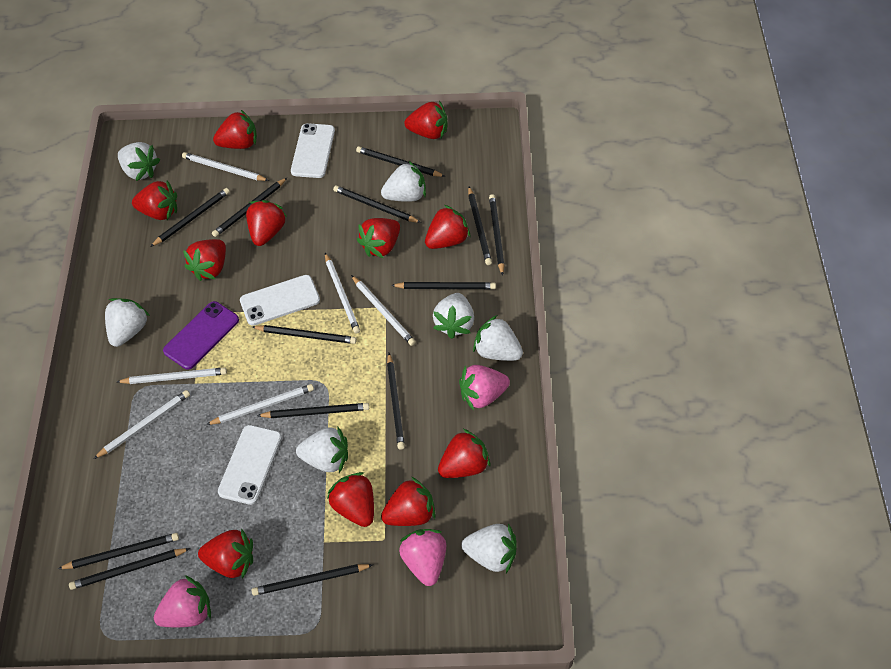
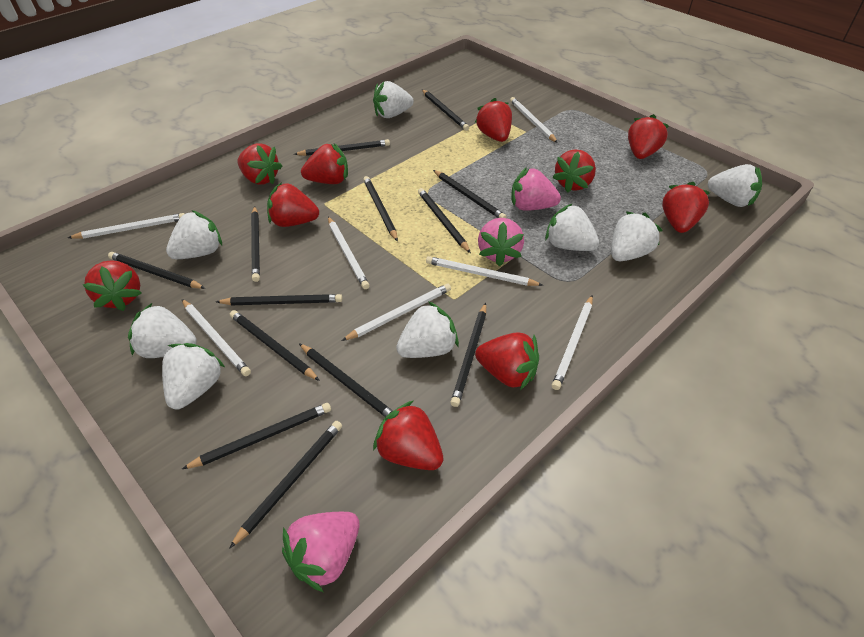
purple phone: [163,301,239,370] = 1 -> none = 0
red strawberry: [132,180,177,220] [183,239,226,281] [198,528,253,579] [213,110,257,149] [246,200,287,246] [327,472,374,527] [357,218,400,258] [381,477,436,526] [404,101,447,139] [425,205,470,249] [438,429,490,478] = 11 -> [83,260,141,311] [238,143,282,185] [267,183,319,227] [301,143,348,184] [373,400,444,470] [475,98,512,142] [475,332,539,390] [552,149,596,193] [628,114,669,159] [662,182,710,233] = 10
white pencil: [94,390,190,459] [117,367,227,384] [182,152,269,181] [206,384,314,425] [325,253,360,334] [351,275,416,346] = 6 -> [68,213,184,239] [182,299,251,376] [328,217,370,289] [341,284,451,341] [426,256,543,286] [510,97,558,143] [552,295,593,390] = 7
white phone: [218,425,282,505] [240,275,320,326] [291,123,335,178] = 3 -> none = 0
white strawberry: [105,298,150,347] [118,142,160,181] [296,426,348,473] [381,161,426,202] [433,293,474,339] [461,523,517,573] [473,315,523,361] = 7 -> [128,303,197,358] [162,343,225,409] [166,210,222,259] [373,81,414,118] [396,301,459,358] [545,203,599,251] [611,211,663,261] [708,164,762,207] = 8

